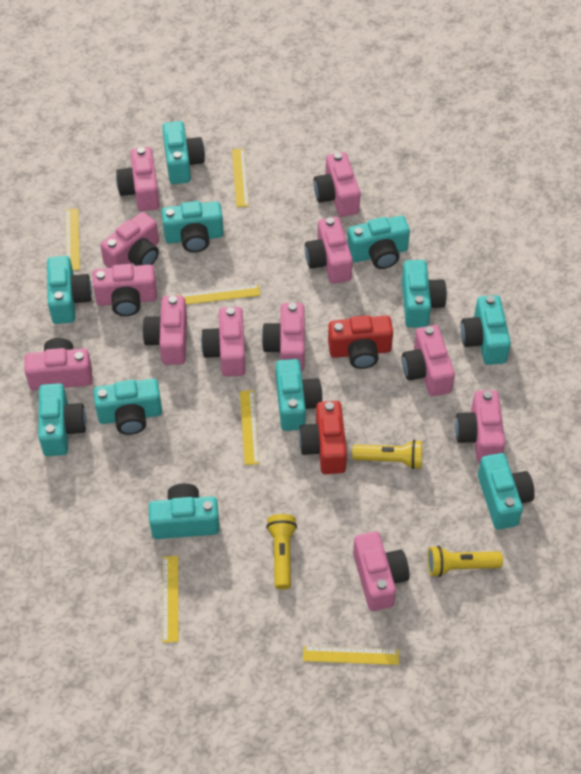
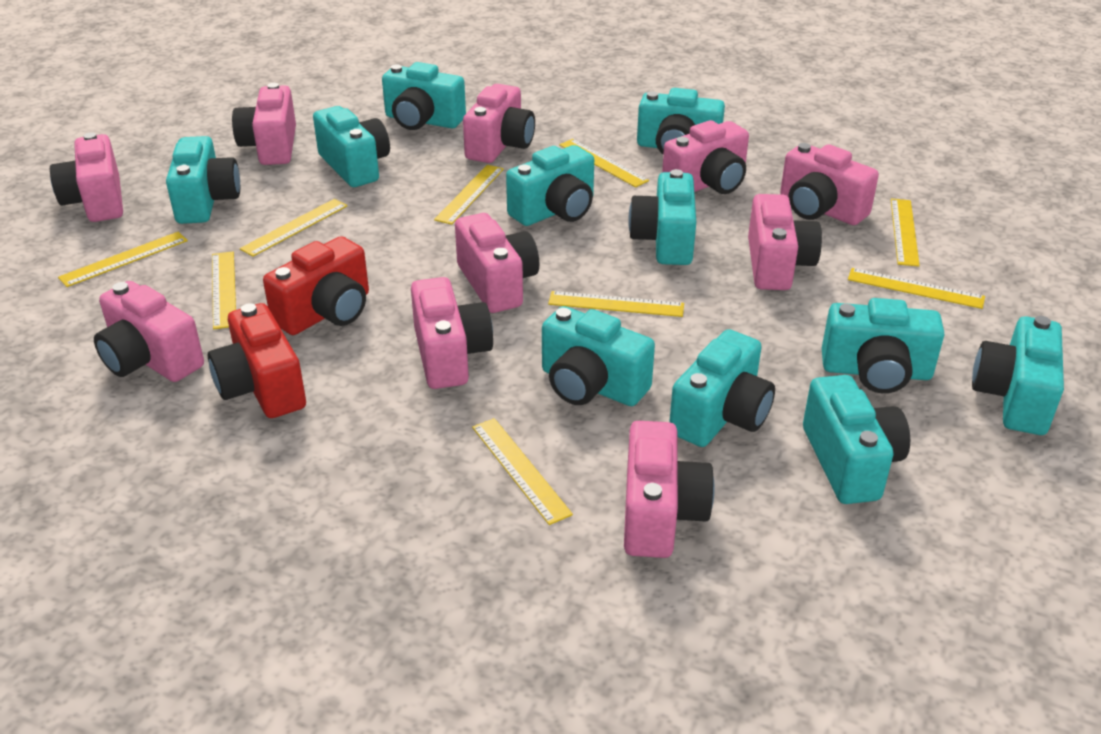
pink camera: [24,338,92,390] [93,264,157,316] [100,212,159,268] [116,147,159,211] [142,296,187,365] [201,307,246,377] [262,303,305,371] [305,217,353,284] [313,152,361,217] [353,531,410,611] [402,325,455,396] [455,390,505,463] = 12 -> [50,132,123,222] [94,281,204,382] [232,83,296,165] [411,277,493,389] [455,213,539,313] [463,84,535,163] [624,421,714,558] [662,120,749,194] [748,194,822,290] [780,143,879,225] = 10
yellow flashlight: [266,514,297,590] [352,440,422,469] [427,546,503,577] = 3 -> none = 0
yellow ruler: [65,208,80,270] [163,556,178,643] [179,285,260,305] [232,149,249,207] [240,390,259,465] [303,646,399,665] = 6 -> [58,232,188,287] [212,251,236,329] [240,199,348,257] [434,165,504,225] [472,418,573,525] [548,291,684,317] [559,139,649,187] [848,268,985,309] [891,199,920,267] = 9

